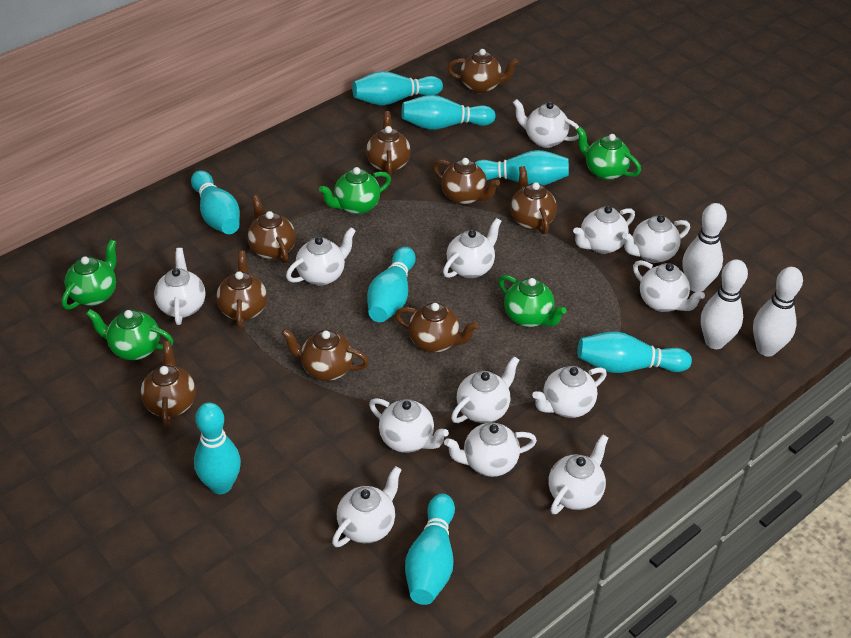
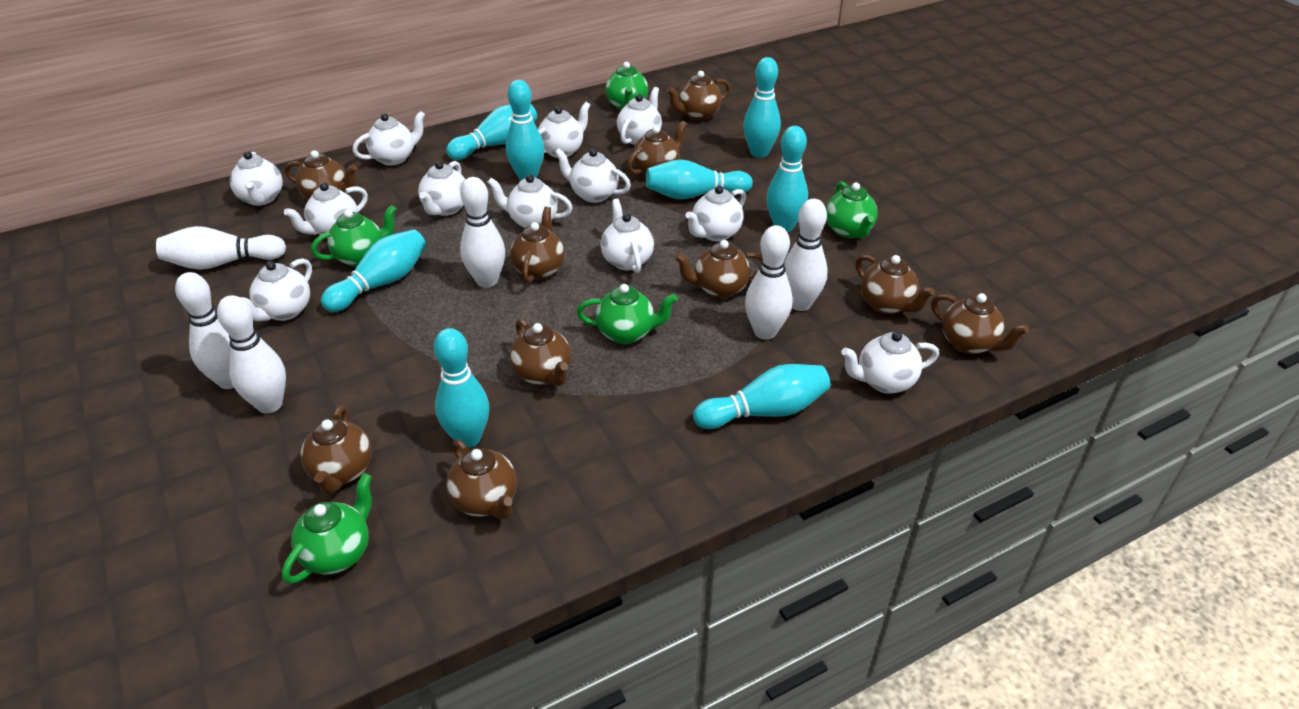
brown teapot: [141,341,196,427] [216,251,267,328] [247,195,296,263] [281,329,369,381] [366,111,411,176] [395,302,479,353] [433,158,500,205] [447,49,519,94] [510,166,557,234] = 9 -> [285,150,357,200] [301,405,372,494] [446,439,517,520] [510,207,565,283] [510,319,571,386] [627,120,687,176] [666,71,730,120] [674,240,763,298] [855,255,935,314] [931,293,1029,354] = 10
white bowling pin: [683,203,727,292] [701,259,748,349] [753,267,803,357] = 3 -> [156,226,286,270] [175,272,234,389] [217,295,286,414] [460,177,505,288] [745,225,793,340] [784,199,828,311] = 6
white teapot: [154,248,205,325] [286,227,356,286] [332,466,401,547] [369,398,449,453] [443,218,501,278] [444,422,537,477] [451,356,519,423] [513,99,579,148] [532,366,607,418] [548,434,608,514] [573,206,635,254] [622,215,690,263] [633,260,705,312] = 13 -> [230,151,283,206] [240,258,312,321] [284,183,368,235] [353,111,425,166] [418,161,466,216] [487,174,573,228] [538,102,590,158] [554,148,631,203] [600,199,654,273] [617,87,662,145] [685,185,746,241] [841,331,939,394] = 12

